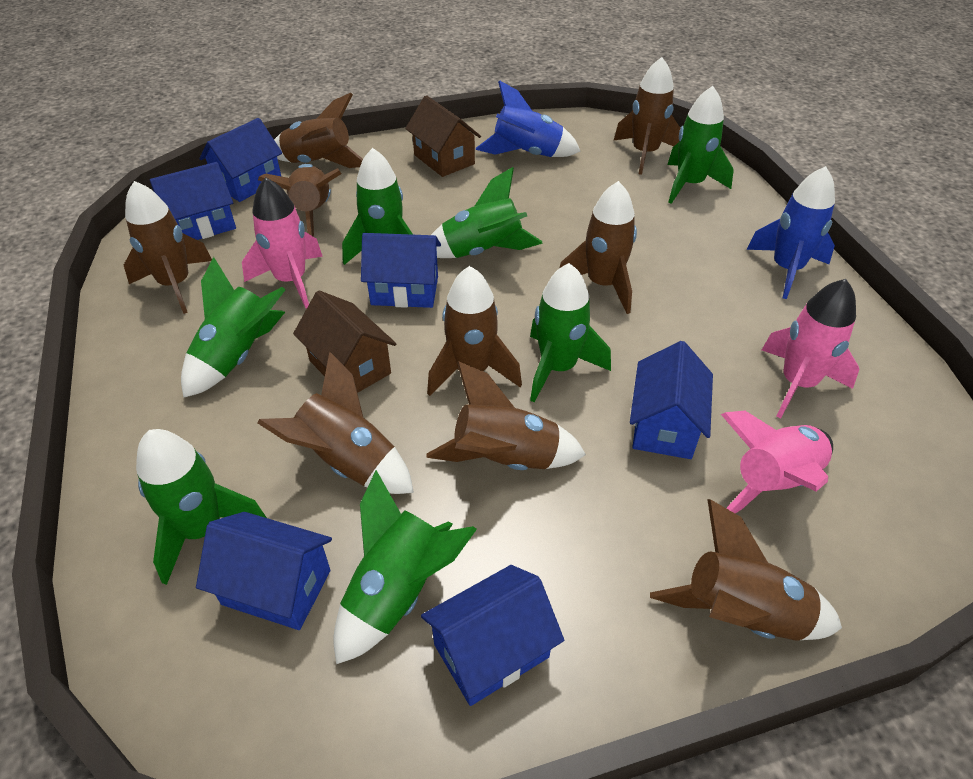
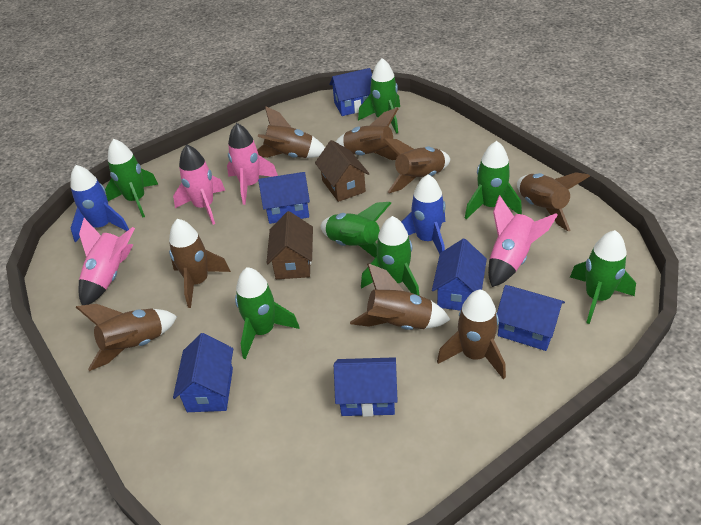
brown rocket: [124,181,212,314] [257,351,414,494] [258,164,342,237] [274,93,363,168] [426,361,586,470] [427,266,522,396] [559,181,637,314] [614,57,680,175] [650,499,842,640] = 9 -> [76,304,177,371] [169,219,231,308] [257,106,325,158] [336,108,398,160] [350,263,450,330] [383,138,450,193] [437,289,506,380] [517,172,590,231] = 8
pink rocket: [242,177,323,309] [721,411,833,513] [762,279,859,418] = 3 -> [78,218,135,305] [173,145,225,225] [227,123,278,205] [488,195,558,287] = 4

